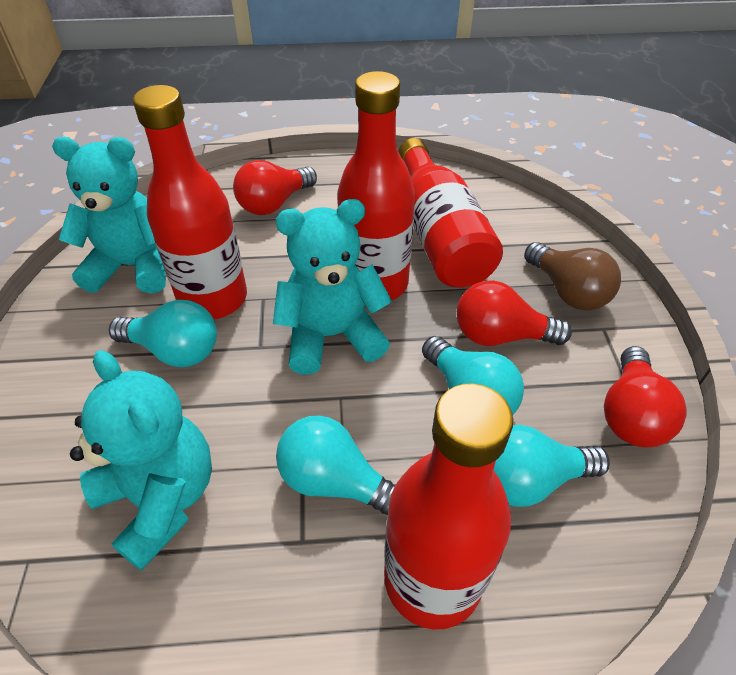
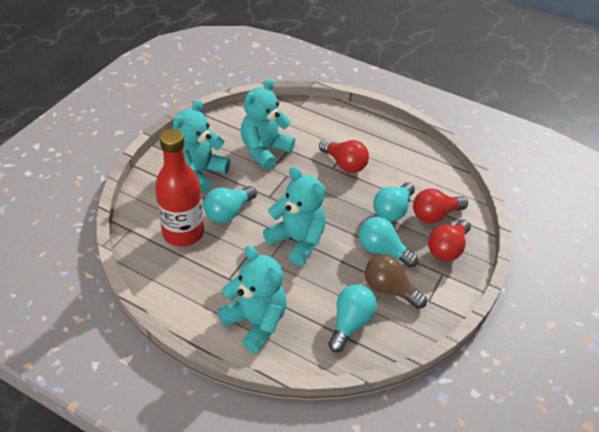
red bottle: [133,85,247,319] [337,71,415,300] [384,383,513,629] [398,138,503,287] = 4 -> [155,129,204,247] = 1
turquoise teddy bear: [52,137,166,294] [70,350,212,571] [273,199,392,375] = 3 -> [173,100,230,193] [217,246,286,353] [241,79,295,170] [263,166,326,266] = 4

